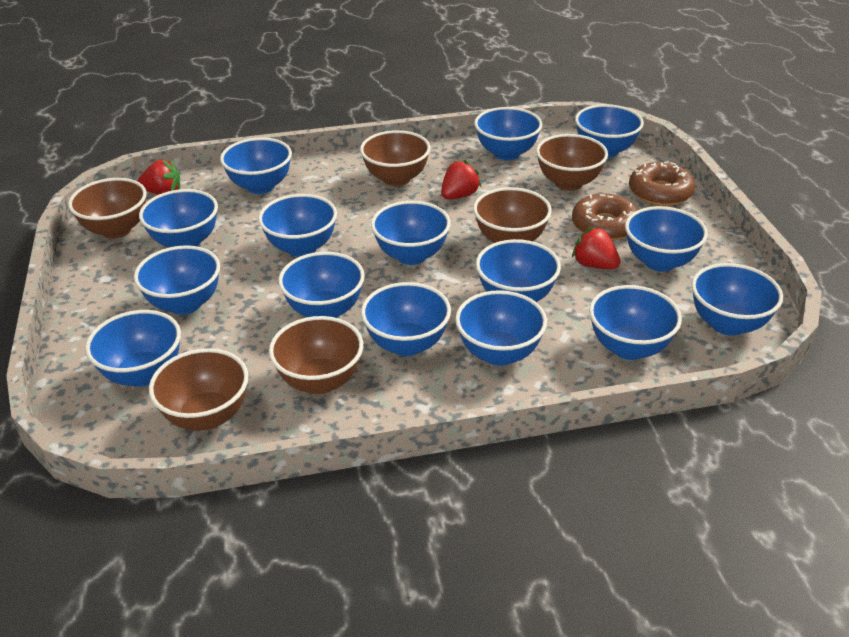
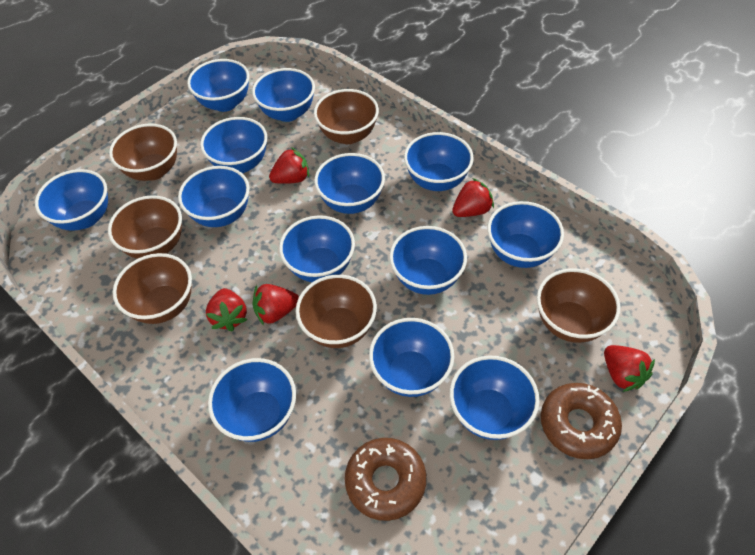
blue bowl: [85,310,181,387] [134,245,220,315] [139,189,218,247] [220,137,292,194] [258,194,337,257] [278,252,365,318] [361,282,451,356] [371,201,450,265] [455,290,547,366] [474,107,542,161] [476,239,561,302] [575,104,644,158] [589,285,682,360] [625,206,708,272] [691,263,783,336] = 15 -> [35,169,108,231] [178,166,250,227] [187,59,249,112] [200,117,267,173] [208,358,296,442] [252,68,315,122] [279,215,355,282] [314,153,385,214] [369,318,454,397] [389,226,467,295] [404,132,474,191] [450,356,539,440] [487,201,564,268] = 13
red strawberry: [137,160,180,195] [441,160,481,199] [572,227,620,269] = 3 -> [206,288,247,331] [253,284,299,325] [269,147,309,184] [452,178,494,217] [604,345,655,392] = 5

